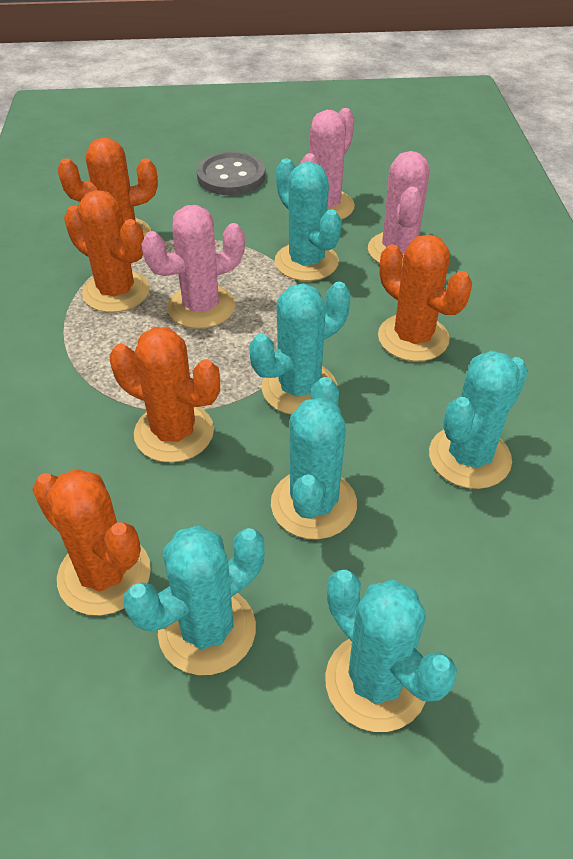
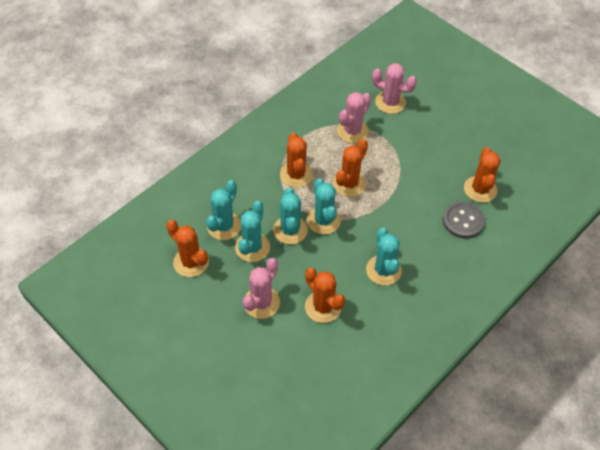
turquoise cactus: [123,526,264,675] [250,282,351,415] [271,377,357,539] [275,159,342,281] [325,570,457,732] [429,351,528,489] = 6 -> [206,180,241,240] [235,201,270,262] [273,188,308,244] [307,178,341,234] [366,228,402,285] = 5

